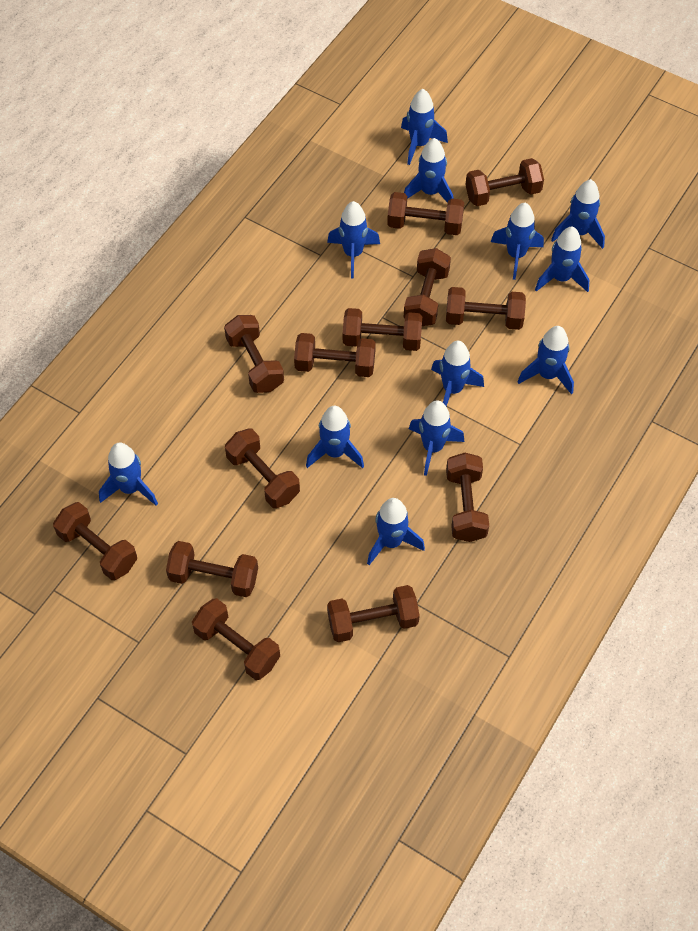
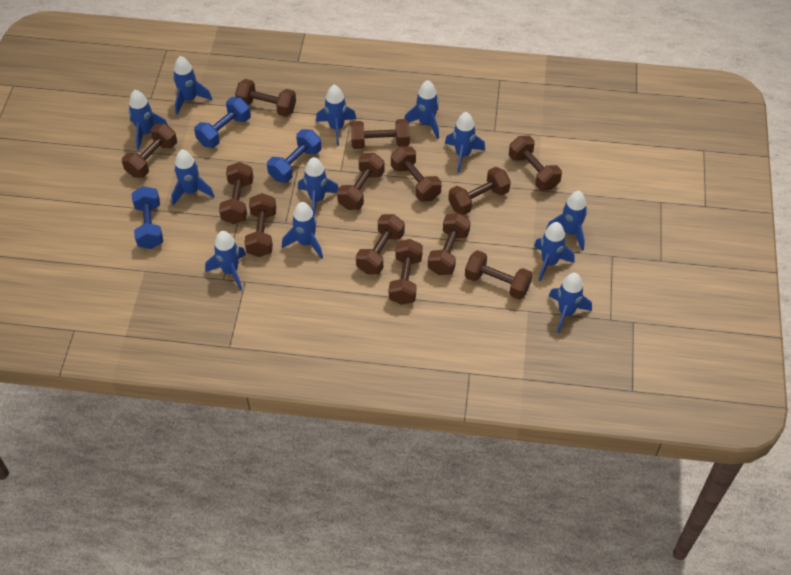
blue dumbbell: none = 0 -> [132,186,163,249] [194,97,251,148] [267,129,321,183] = 3

